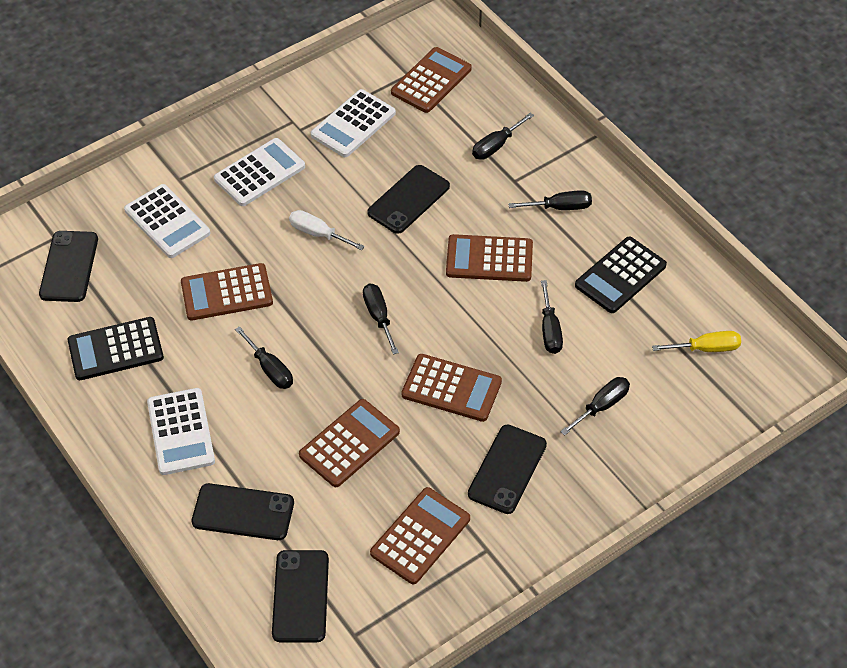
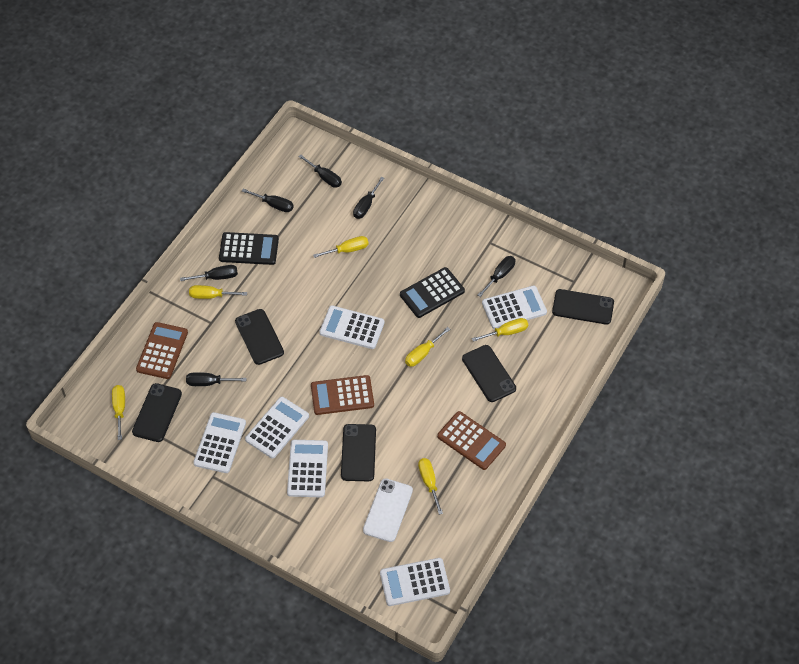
brown calculator: [181,263,273,320] [299,399,400,487] [370,487,470,584] [391,47,472,113] [401,354,502,422] [446,234,533,282] = 6 -> [136,322,188,379] [311,375,374,415] [437,411,506,470] = 3
white calculator: [124,184,210,258] [147,388,215,475] [214,138,305,206] [311,89,396,157] = 4 -> [193,412,246,473] [245,397,309,459] [287,440,328,497] [319,305,385,349] [380,558,450,606] [482,286,547,329] = 6
white phone: none = 0 -> [363,478,413,542] = 1
white screwdriver: [289,210,365,250] = 1 -> none = 0
yellow screwdriver: [652,331,741,352] = 1 -> [112,385,125,440] [189,285,247,299] [313,236,368,258] [405,327,450,367] [418,458,443,515] [472,318,528,342] = 6

